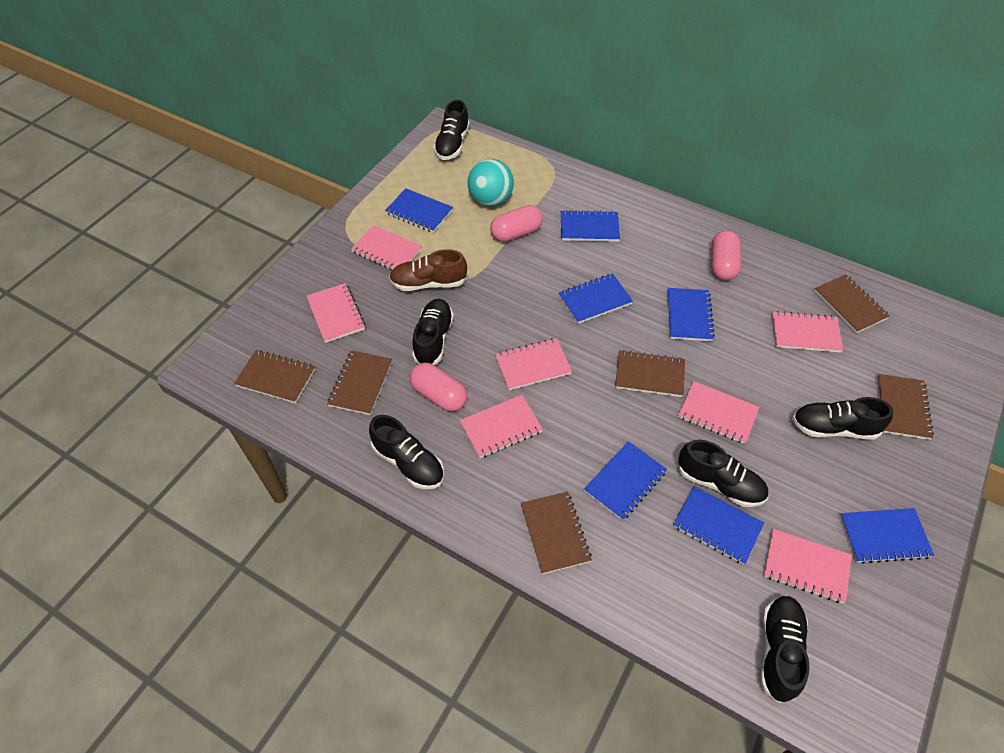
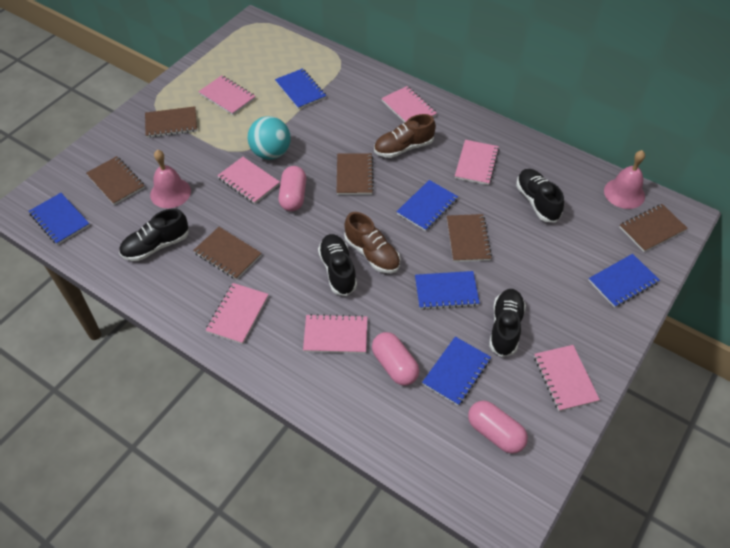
black shoe: [369,415,444,489] [412,299,454,365] [434,100,470,160] [678,440,768,507] [760,596,810,703] [792,397,893,440] = 6 -> [119,208,189,261] [318,234,357,296] [489,289,526,357] [516,169,564,223] = 4
blue notebook: [385,188,453,233] [559,273,633,324] [561,210,620,242] [584,441,667,521] [667,288,715,341] [673,486,764,565] [840,508,934,564] = 7 -> [29,193,90,245] [275,68,326,109] [397,180,458,231] [415,271,480,310] [422,337,491,406] [588,254,660,308] = 6
brown shoe: [389,249,467,291] = 1 -> [344,212,400,273] [374,114,436,158] = 2
pink bell: none = 0 -> [150,150,191,208] [604,150,645,209] = 2

